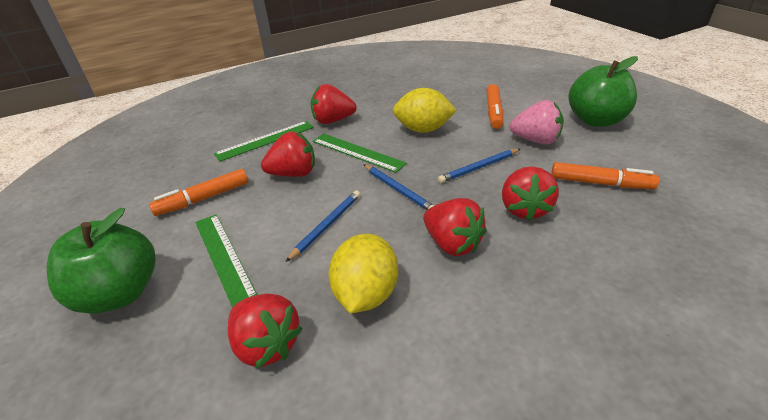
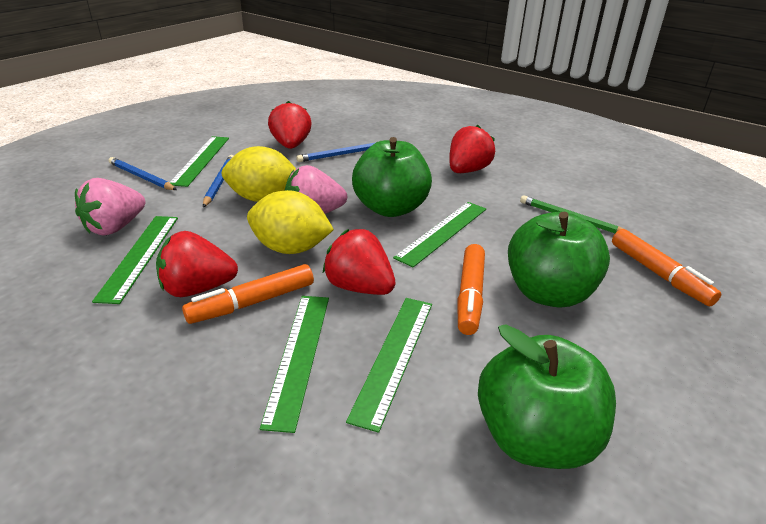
green apple: [46,208,156,314] [568,56,638,127] = 2 -> [352,137,432,217] [478,324,616,469] [508,212,610,308] = 3
green pencil: none = 0 -> [520,195,623,233] = 1
green ruler: [195,214,257,308] [214,121,314,162] [313,134,407,173] = 3 -> [92,216,178,304] [170,136,229,187] [260,296,329,433] [346,298,432,433] [393,202,486,267] = 5
pink strawberry: [509,100,564,145] = 1 -> [75,178,146,236] [285,165,347,214] = 2
red strawberry: [228,294,303,368] [261,131,315,177] [311,84,357,124] [423,198,487,256] [502,166,559,221] = 5 -> [156,231,238,297] [268,101,312,149] [323,229,395,295] [449,125,495,173] = 4

